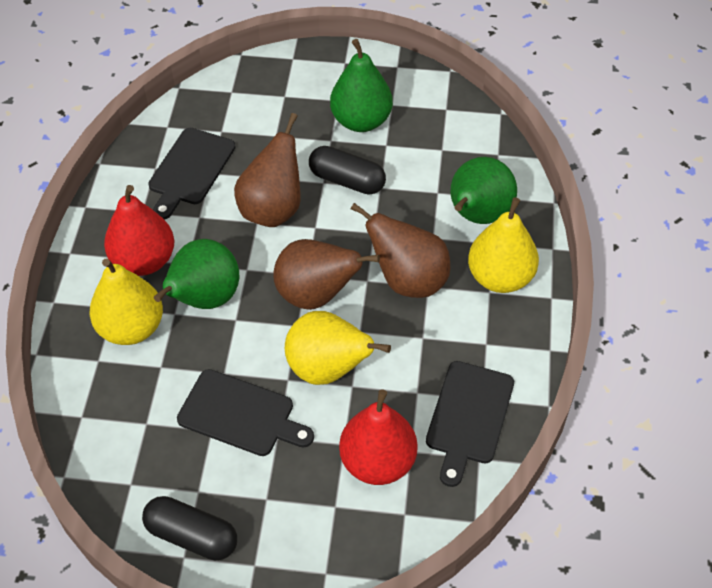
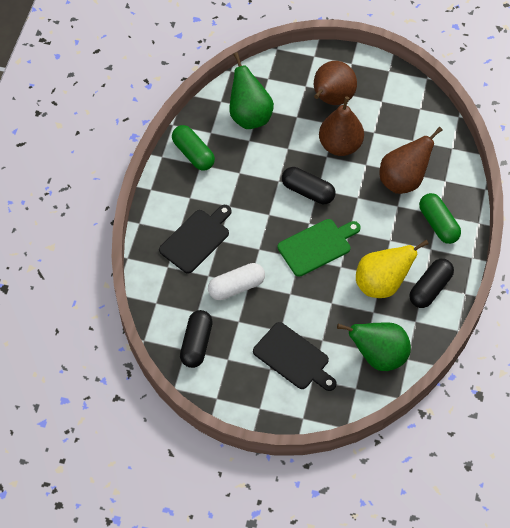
black capsule: [142,496,237,560] [309,146,386,194] = 2 -> [180,310,213,368] [282,167,335,204] [409,259,454,308] = 3
black cutting board: [148,128,236,219] [177,369,314,456] [426,361,514,487] = 3 -> [159,205,232,274] [253,322,337,391] = 2
green capsule: none = 0 -> [172,125,215,171] [419,193,461,244] = 2
green cutting board: none = 0 -> [277,219,361,277] = 1
green pear: [154,239,239,309] [330,39,393,132] [451,157,517,224] = 3 -> [229,52,274,129] [337,322,411,371] = 2
red pear: [104,185,174,276] [339,389,417,485] = 2 -> none = 0
white capsule: none = 0 -> [208,263,265,300] = 1
yellow pear: [90,259,163,345] [285,311,391,385] [468,197,539,293] = 3 -> [356,240,429,298] = 1

